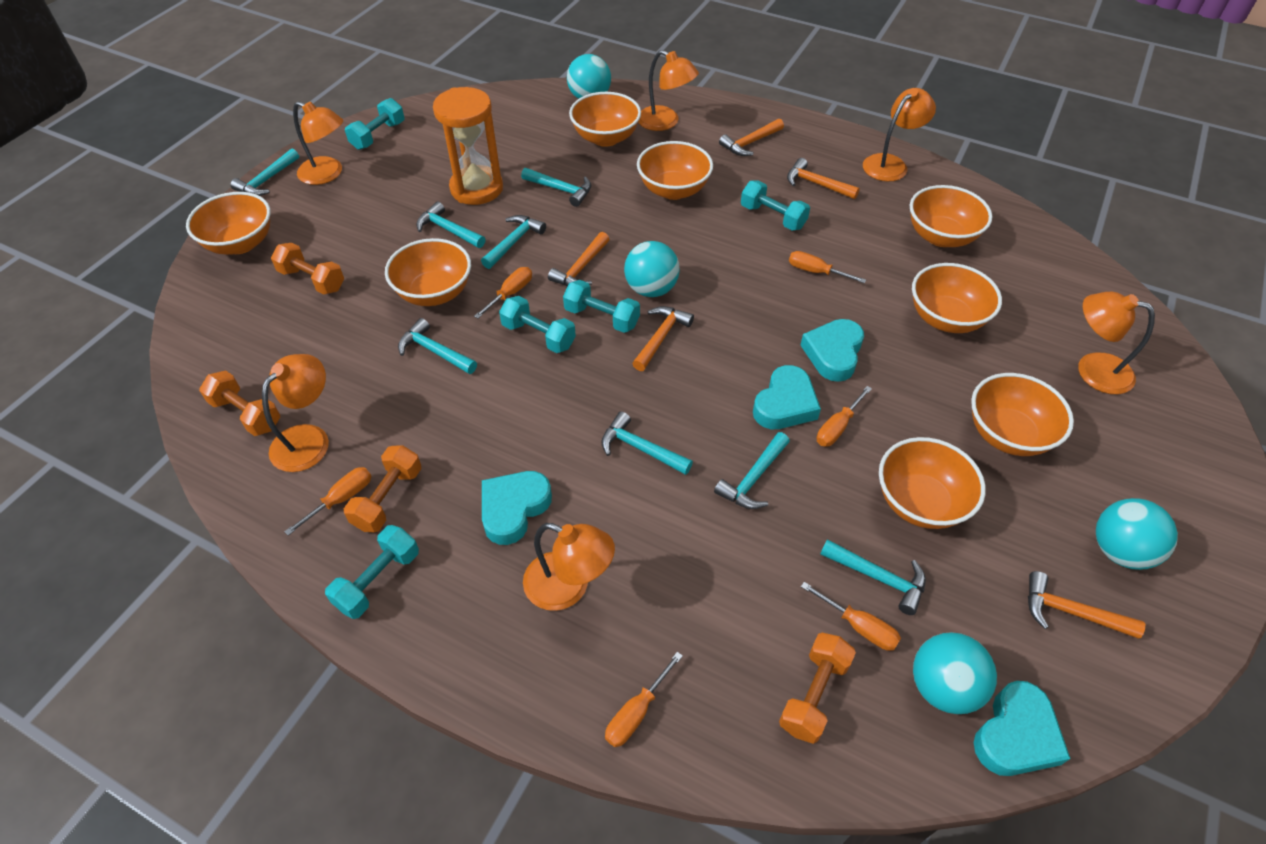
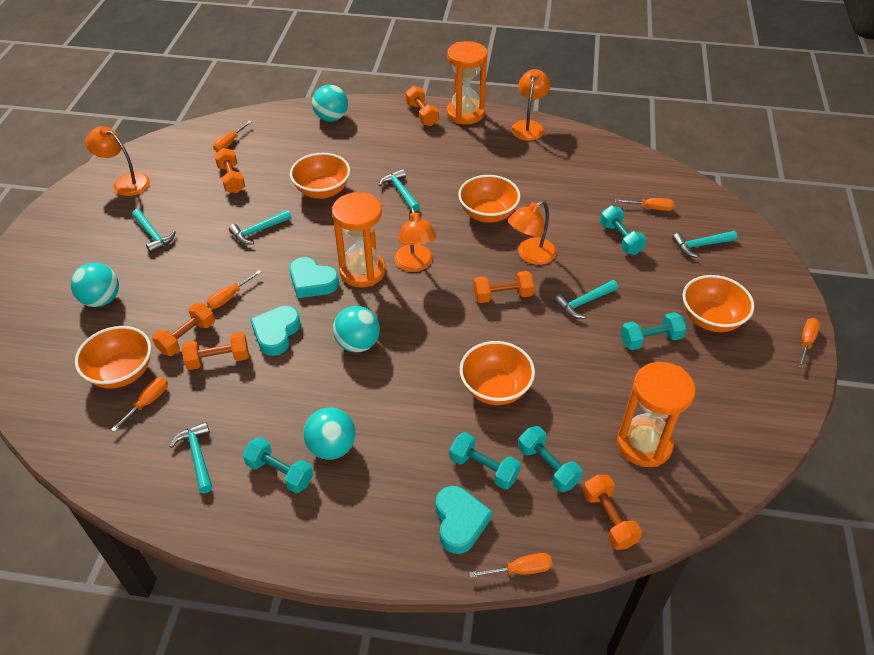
orange bowl: [186,192,271,255] [385,238,471,306] [569,92,641,147] [637,141,713,200] [879,437,986,529] [910,185,992,247] [912,263,1002,333] [971,373,1074,456] = 8 -> [75,326,151,389] [290,153,350,199] [458,175,521,223] [460,341,535,405] [683,275,754,332] = 5
orange dumbbell: [199,370,280,436] [271,243,344,294] [344,445,422,532] [779,633,856,744] = 4 -> [152,303,215,356] [182,332,249,370] [214,148,245,193] [405,86,439,126] [473,271,535,303] [583,475,642,550] = 6
orange hammer: [548,232,610,286] [632,306,694,371] [719,119,784,156] [787,158,860,199] [1028,571,1145,639] = 5 -> none = 0
orange hourglass: [433,87,503,205] = 1 -> [332,192,386,287] [447,41,488,125] [617,362,696,467] = 3
orange lamp: [262,354,329,472] [293,101,343,185] [523,523,615,611] [638,50,699,131] [863,88,936,182] [1078,292,1155,394] = 6 -> [85,126,150,196] [394,207,437,272] [508,200,557,265] [511,69,550,141] = 4
turquoise hammer: [230,148,299,196] [398,318,477,374] [416,202,485,248] [481,215,546,269] [521,168,591,207] [601,411,693,475] [714,432,790,509] [820,539,926,615] = 8 -> [132,209,176,253] [169,422,213,493] [229,210,292,245] [379,169,420,212] [554,280,618,319] [672,231,737,258] = 6
turquoise heart: [482,471,552,545] [753,365,821,429] [801,319,864,382] [974,681,1070,776] = 4 -> [251,306,301,356] [290,257,339,298] [436,486,492,554] = 3

